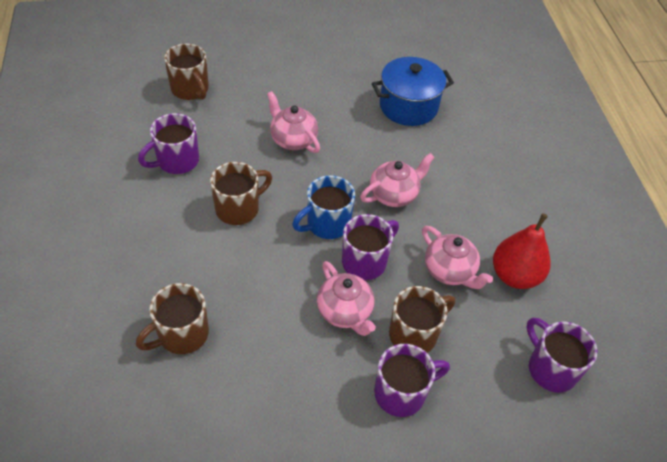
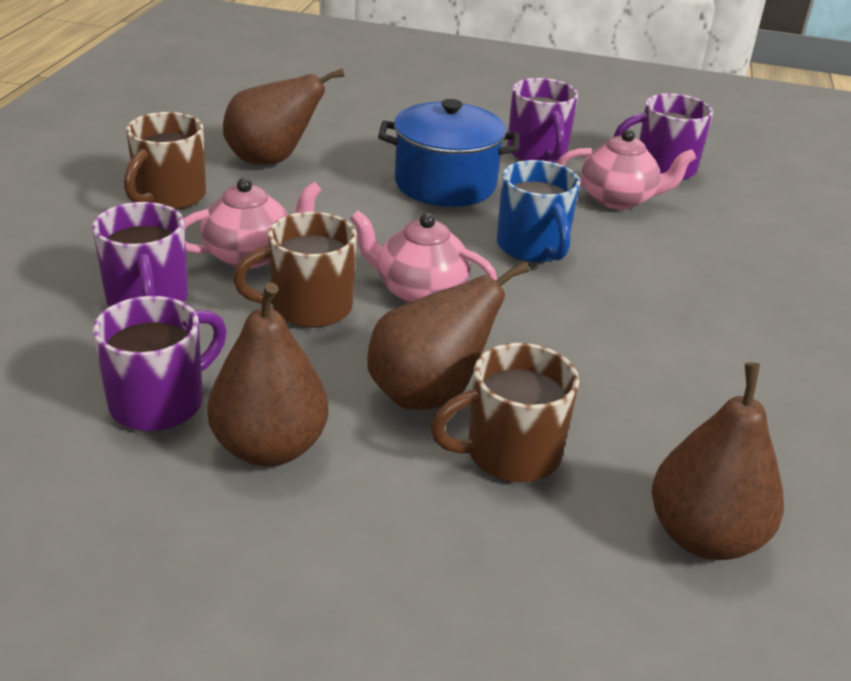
brown mug: [136,283,209,354] [164,43,209,100] [210,162,272,225] [389,286,455,353] = 4 -> [124,112,206,210] [233,212,357,328] [430,343,579,483] = 3
brown pear: none = 0 -> [207,282,328,467] [223,68,345,165] [367,261,530,410] [652,362,784,560] = 4
pink teapot: [267,91,320,153] [317,261,376,336] [360,153,435,207] [422,226,493,289] = 4 -> [183,178,322,269] [350,210,497,303] [557,129,696,210] = 3
red pear: [493,213,551,289] = 1 -> none = 0

